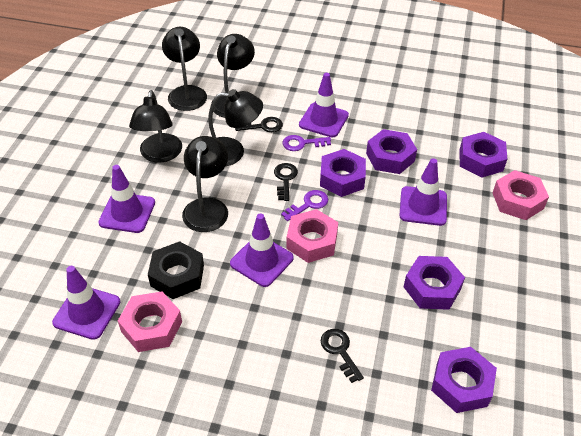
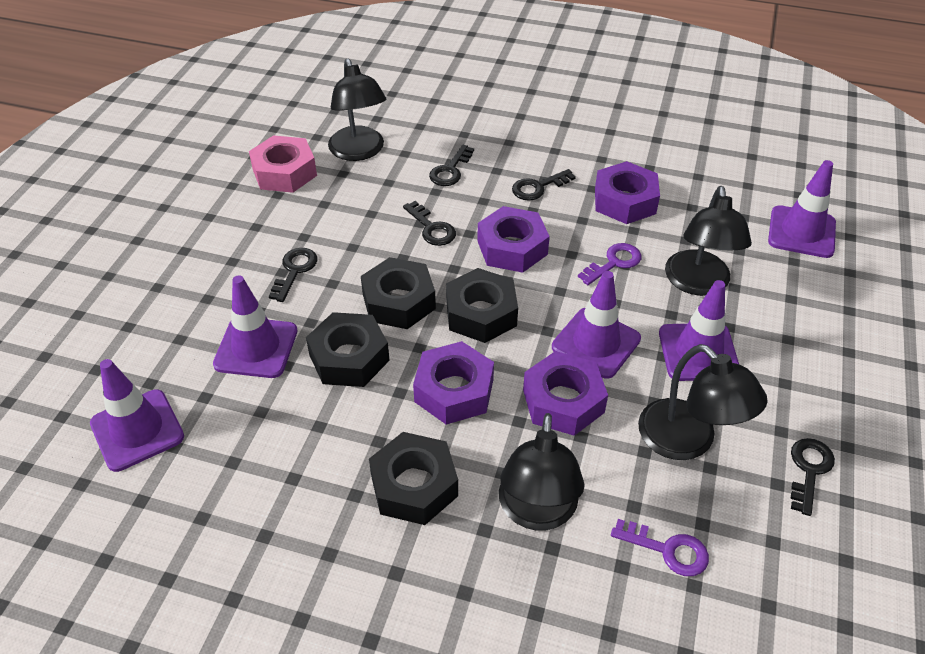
black key: [235,117,283,132] [274,163,298,201] [321,329,364,383] = 3 -> [269,248,317,302] [403,201,456,246] [429,145,474,186] [512,169,576,201] [790,438,835,516] = 5
black lamp: [129,90,182,163] [162,27,207,111] [182,136,228,232] [208,89,263,166] [211,34,255,118] = 5 -> [328,59,386,161] [499,413,585,530] [638,344,768,460] [665,186,752,296] = 4
black nut: [148,241,204,299] = 1 -> [306,312,390,387] [361,257,436,329] [369,432,458,525] [446,268,518,343] = 4
pink nut: [118,291,182,352] [286,209,338,263] [493,170,549,220] = 3 -> [249,135,317,193] = 1
purple nut: [320,149,366,197] [366,129,417,174] [404,256,465,310] [431,347,497,413] [459,132,507,178] = 5 -> [413,341,494,425] [477,206,550,273] [523,351,608,436] [595,161,660,224] = 4

